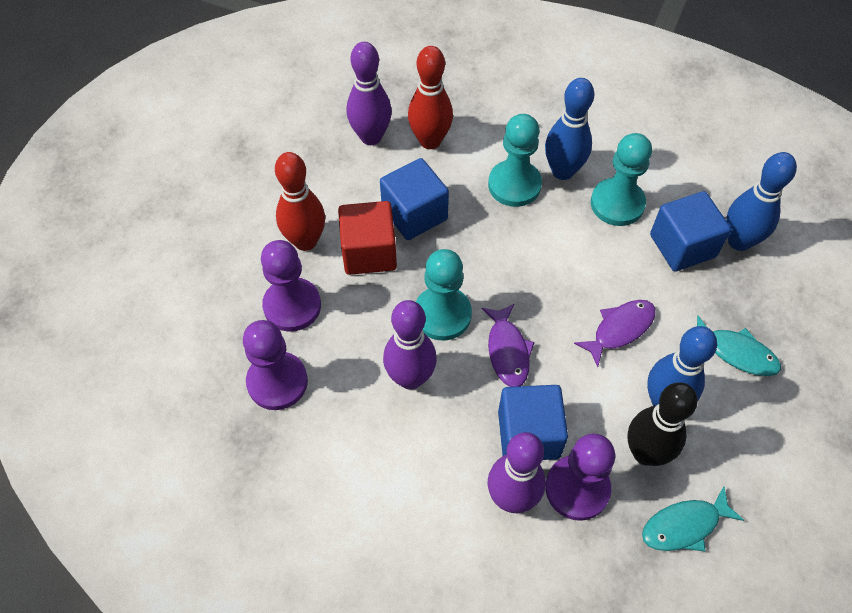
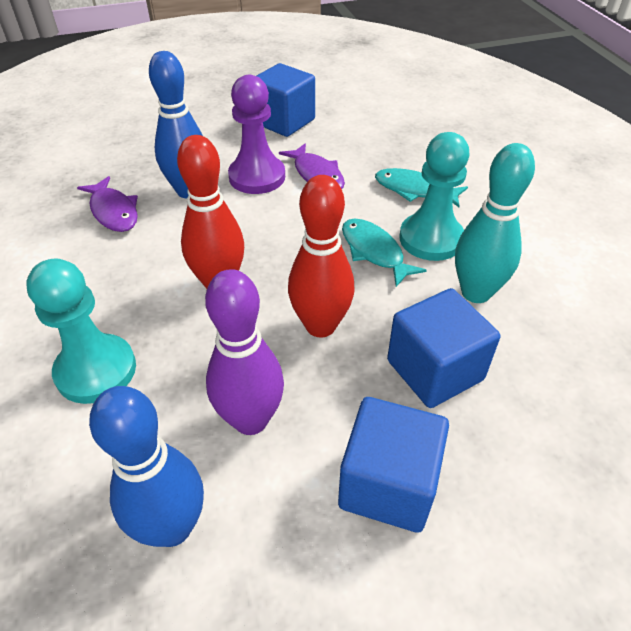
black bowling pin: [628,382,698,466] = 1 -> none = 0
blue bowling pin: [545,78,594,180] [647,326,717,406] [726,152,797,251] = 3 -> [89,386,204,547] [149,51,203,199] = 2
purple bowling pin: [347,42,392,145] [383,300,437,390] [488,432,546,513] = 3 -> [205,269,284,435] = 1
purple pawn: [243,320,308,410] [261,240,321,332] [545,433,615,521] = 3 -> [228,75,285,194] = 1
red cube: [338,201,397,275] = 1 -> none = 0
turquoise bowling pin: none = 0 -> [455,143,535,303] = 1
turquoise pawn: [416,249,472,340] [488,114,542,207] [591,133,652,226] = 3 -> [26,259,136,404] [399,132,470,261] = 2

